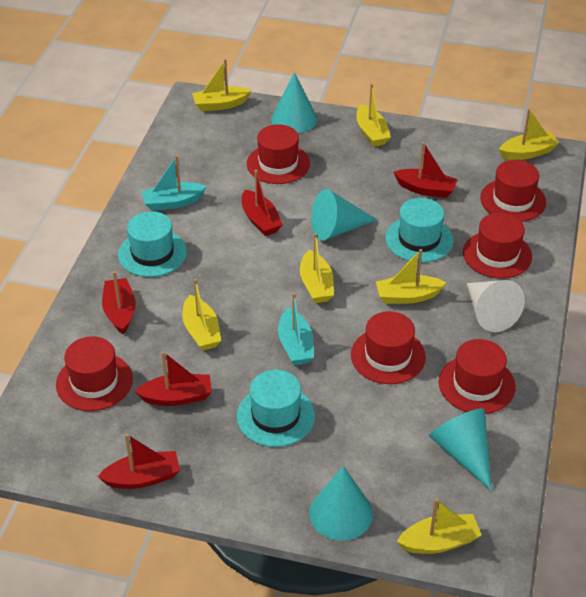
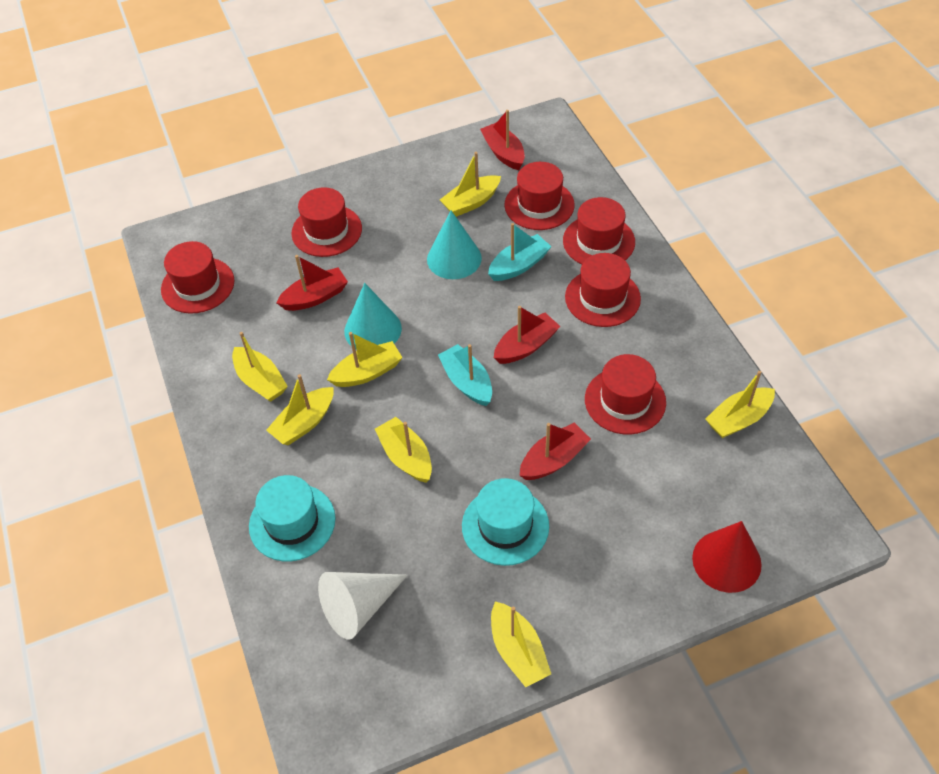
red boat: [98,434,180,489] [102,271,136,334] [135,351,212,406] [242,170,283,236] [394,142,458,198] = 5 -> [276,255,348,311] [480,110,525,170] [494,306,560,364] [519,423,591,480] = 4
red cone: none = 0 -> [692,521,762,593] = 1
turquoise cone: [271,72,317,133] [309,466,373,541] [311,189,377,241] [429,408,492,491] = 4 -> [344,283,402,349] [427,210,482,279] = 2
turquoise hat: [118,211,187,277] [237,370,315,447] [385,198,453,263] = 3 -> [249,475,336,561] [462,478,549,566] = 2

